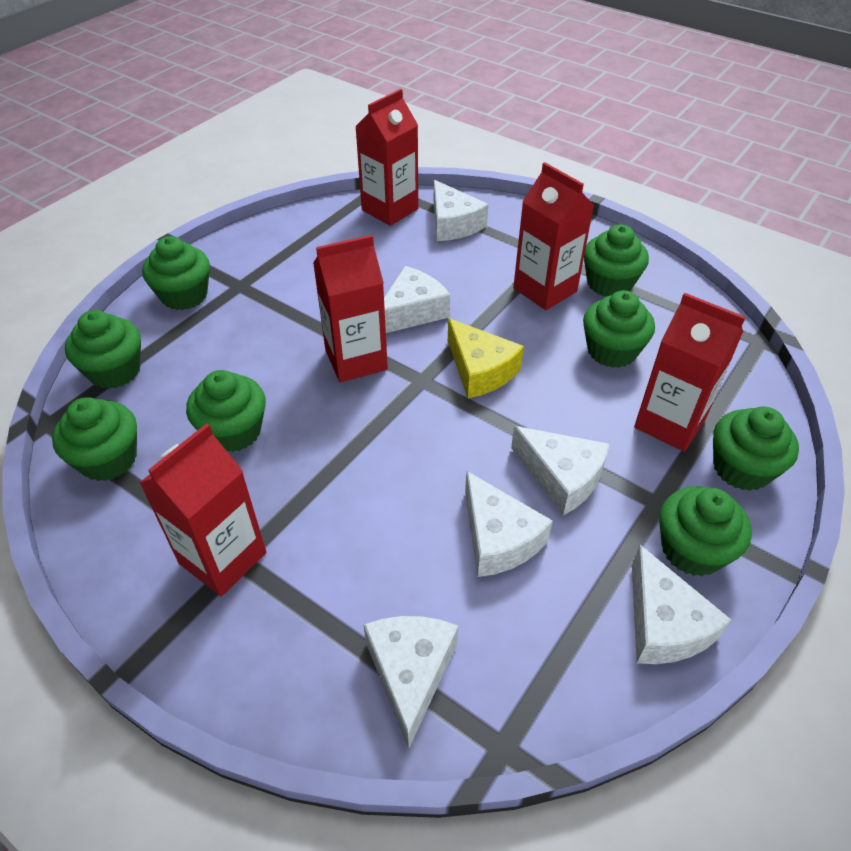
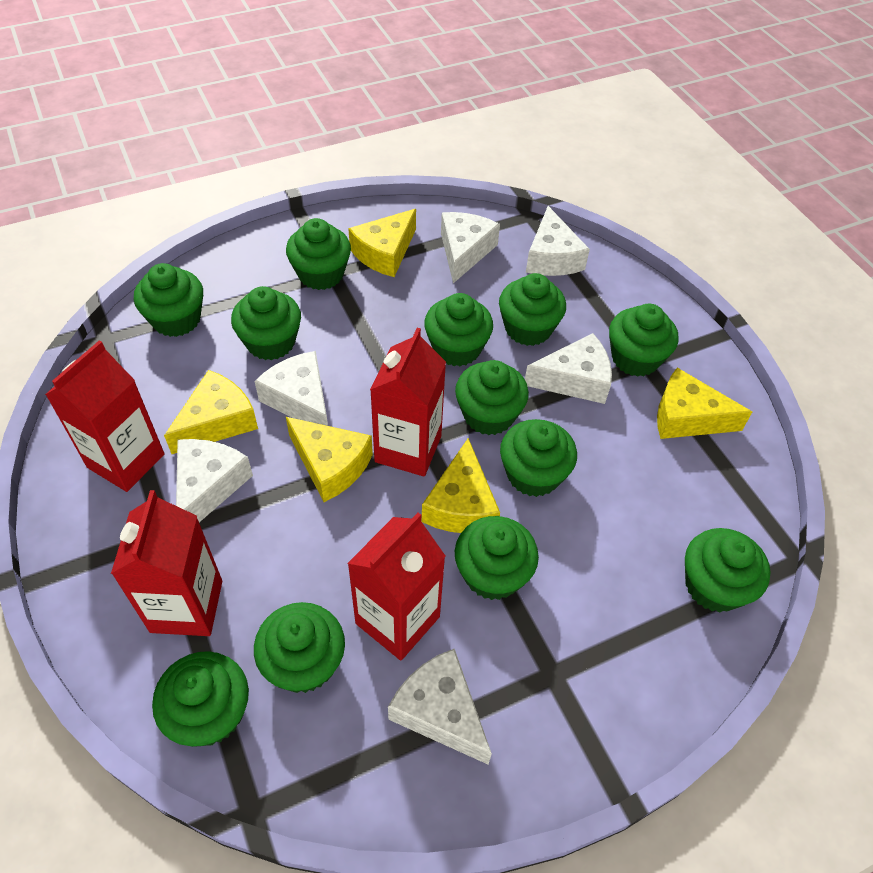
green cupcake: [52,397,137,481] [65,310,141,389] [142,236,210,310] [186,370,266,452] [583,290,655,368] [584,224,649,296] [659,486,752,576] [713,407,799,491] = 8 -> [134,263,203,337] [152,651,249,747] [231,286,301,360] [254,602,345,693] [286,218,351,290] [424,293,493,366] [455,360,529,435] [455,516,539,600] [499,273,566,346] [500,419,577,497] [609,304,679,377] [685,528,771,612] = 12
red carton: [139,423,266,596] [313,235,388,383] [355,89,418,226] [513,162,594,310] [634,293,746,452] = 5 -> [45,340,164,492] [111,490,222,636] [347,513,445,661] [370,328,446,477] = 4
yellow cheese: [448,318,524,398] = 1 -> [164,370,258,454] [286,417,373,502] [348,209,416,277] [422,438,500,533] [657,368,752,439] = 5

